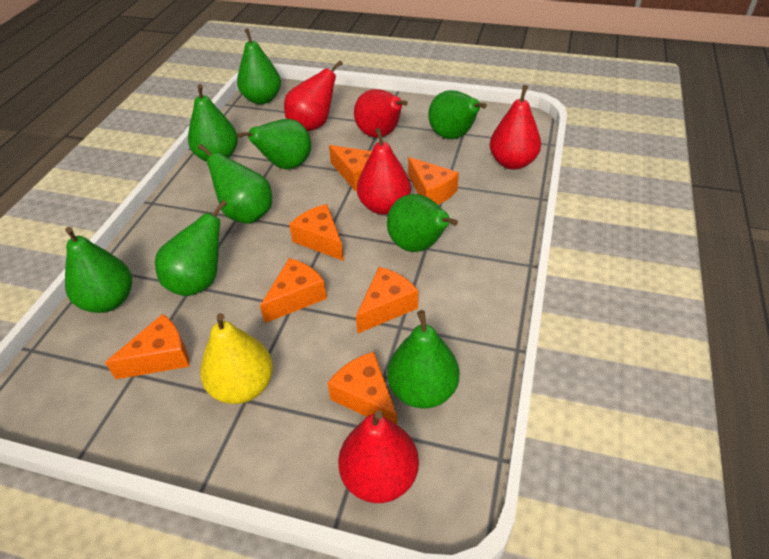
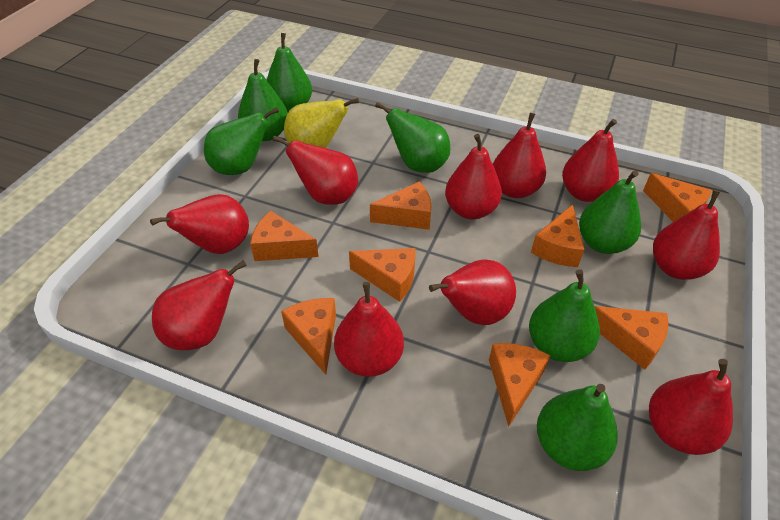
green pear: [65,227,132,313] [155,200,227,296] [188,84,238,162] [198,144,272,224] [237,28,281,104] [237,119,311,169] [387,194,458,252] [387,310,460,408] [428,90,487,139] = 9 -> [204,107,279,175] [238,59,288,141] [267,33,312,112] [375,102,450,173] [529,269,600,362] [537,384,618,471] [579,170,641,254] = 7
orange cheese: [105,314,189,379] [260,258,327,323] [289,204,344,261] [328,352,397,425] [329,145,372,191] [356,267,418,333] [408,157,459,204] = 7 -> [250,211,319,261] [281,298,336,375] [349,248,415,302] [370,182,432,230] [489,343,550,427] [531,205,584,267] [595,306,668,370] [643,173,712,222] = 8
red pear: [284,60,343,131] [338,410,419,503] [354,89,408,138] [357,128,411,215] [489,85,541,170] = 5 -> [150,194,249,254] [152,260,247,350] [273,135,358,205] [334,282,404,377] [429,259,516,325] [445,134,502,219] [493,113,546,198] [562,119,619,202] [649,359,733,455] [653,190,720,280] = 10

